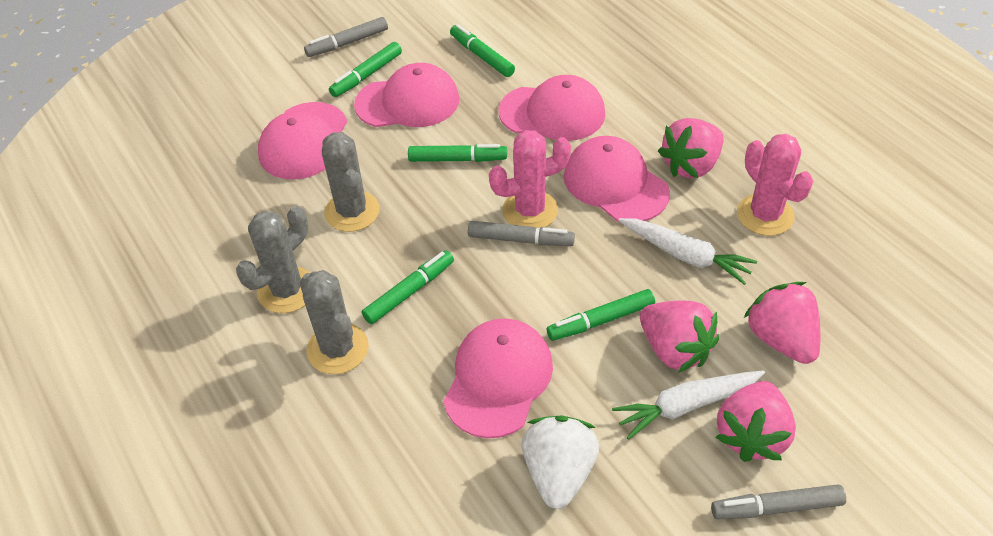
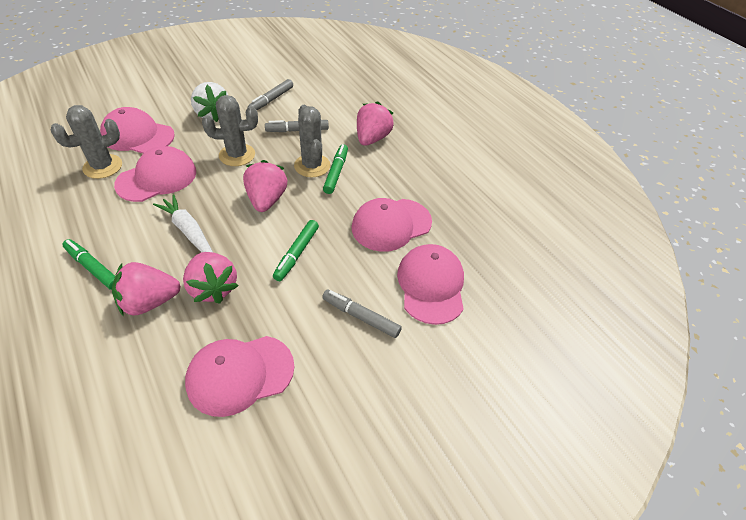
green marker: [329,42,402,97] [362,250,454,324] [408,144,507,162] [450,24,515,77] [547,289,655,341] = 5 -> [62,239,115,290] [273,220,319,281] [323,144,348,194] = 3
pink cactus: [489,130,571,228] [737,134,813,236] = 2 -> none = 0
white carrot: [612,370,765,440] [618,218,757,285] = 2 -> [153,194,213,252] = 1

